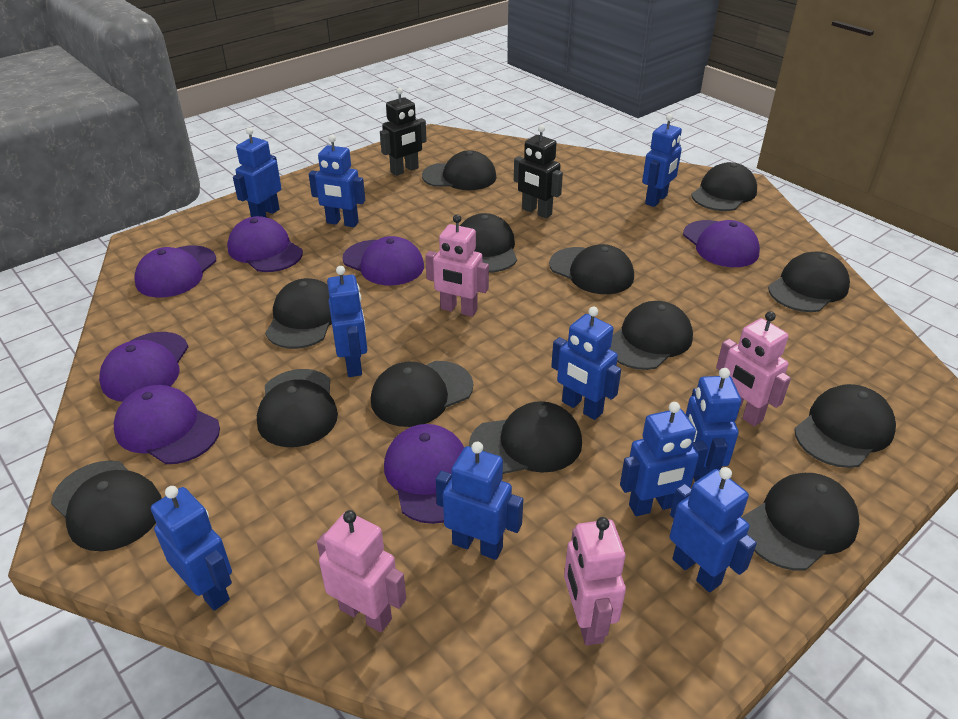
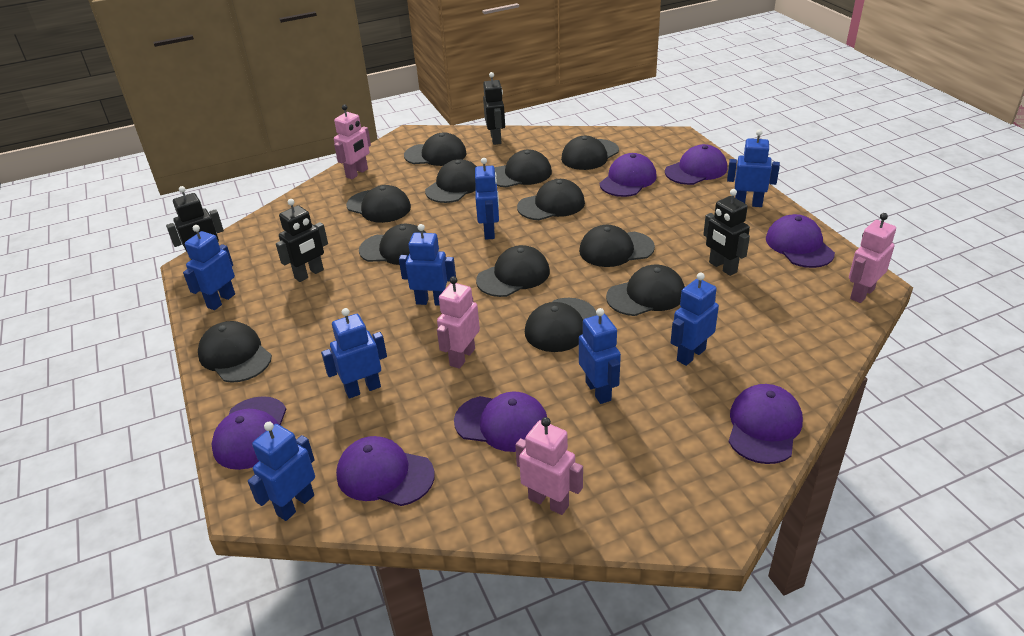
black cap: [51,460,162,551] [257,369,338,447] [265,278,332,349] [371,361,473,427] [422,150,497,190] [460,213,517,272] [469,401,582,474] [549,244,634,294] [610,301,693,370] [691,162,757,211] [742,473,860,570] [768,252,850,312] [794,384,896,468] = 13 -> [198,321,272,383] [347,185,411,223] [359,224,426,265] [404,132,467,166] [425,159,477,203] [476,245,550,297] [494,149,552,187] [517,179,585,220] [525,298,597,352] [561,136,619,170] [579,225,655,267] [606,265,685,316] = 12
black robot: [380,88,427,176] [514,125,563,219] = 2 -> [166,186,224,260] [276,199,328,282] [483,72,505,145] [703,189,750,276] = 4
blue robot: [151,486,232,611] [233,127,281,218] [309,135,365,227] [327,266,367,377] [436,442,523,560] [551,307,621,420] [620,402,708,516] [642,114,682,207] [669,467,757,592] [686,368,741,482] = 10 -> [183,225,235,310] [248,422,315,521] [321,308,387,399] [399,224,456,306] [475,158,499,240] [579,308,621,404] [671,272,719,366] [727,129,780,207] = 8

